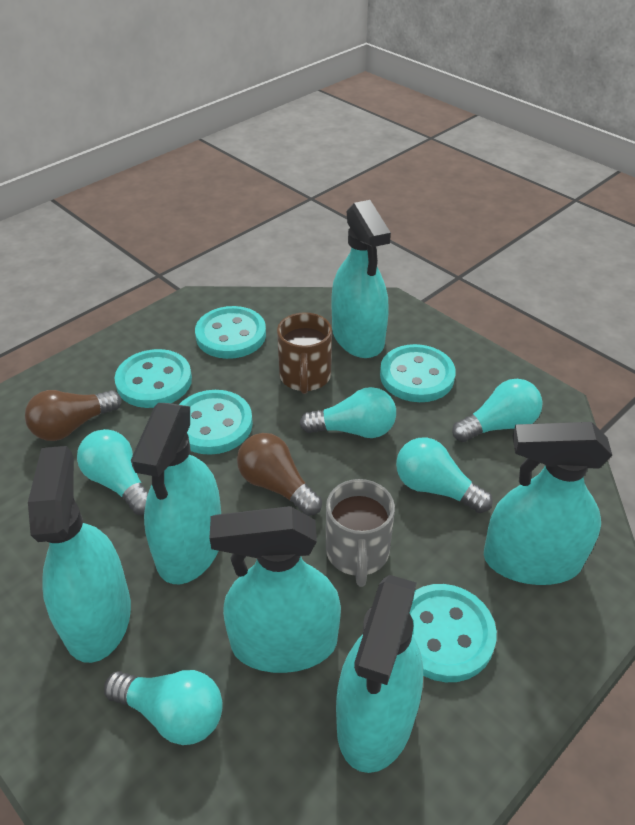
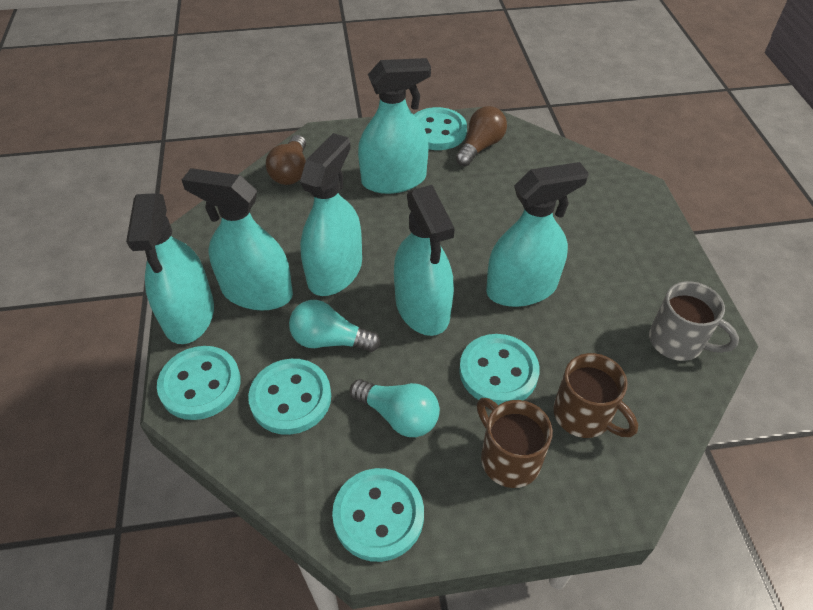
brown mug: [277,312,332,394] = 1 -> [477,398,553,488] [553,353,638,438] = 2
turquoise light bulb: [77,429,148,515] [104,670,223,745] [300,387,396,438] [396,437,493,513] [452,379,543,442] = 5 -> [289,300,381,352] [350,379,440,437] = 2

